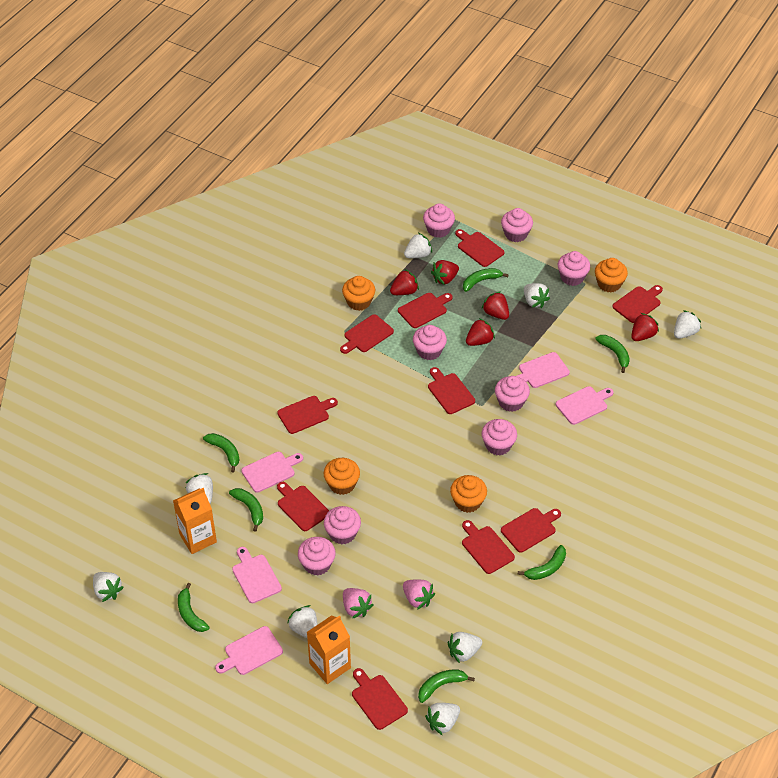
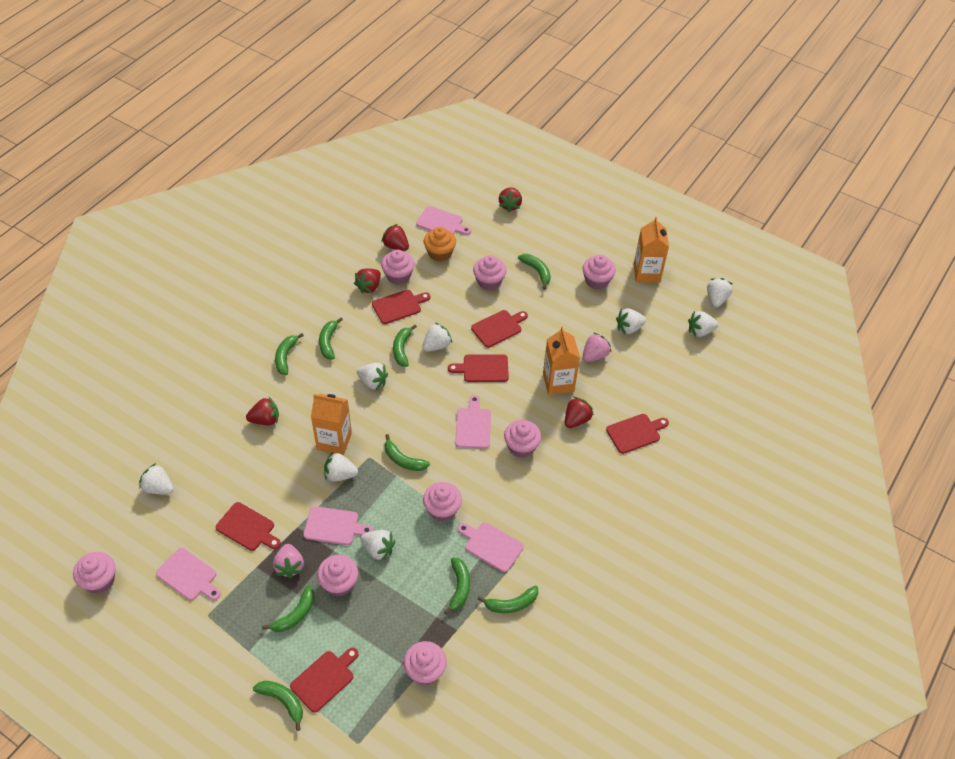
green banana: [178,583,209,632] [203,433,239,473] [229,488,263,532] [418,669,475,703] [463,268,509,292] [518,545,566,580] [595,335,630,373] = 7 -> [253,681,303,731] [262,586,314,632] [275,333,304,375] [319,318,343,360] [385,434,430,471] [393,325,417,367] [444,557,470,615] [477,585,538,613] [518,254,551,290] = 9
orange carton: [173,488,217,554] [307,615,351,684] = 2 -> [311,394,352,455] [543,327,580,395] [634,217,669,283] = 3
orange cupcake: [324,458,360,495] [342,276,375,311] [450,475,487,513] [595,258,628,293] = 4 -> [424,227,456,262] = 1
red cutting board: [277,396,338,434] [277,482,329,531] [340,314,394,354] [352,668,408,730] [398,293,452,328] [428,367,475,414] [455,229,505,267] [462,520,515,574] [501,508,561,552] [612,285,663,323] = 10 -> [216,502,281,551] [290,647,359,713] [372,289,430,324] [448,354,509,382] [471,310,528,348] [606,414,669,454] = 6

